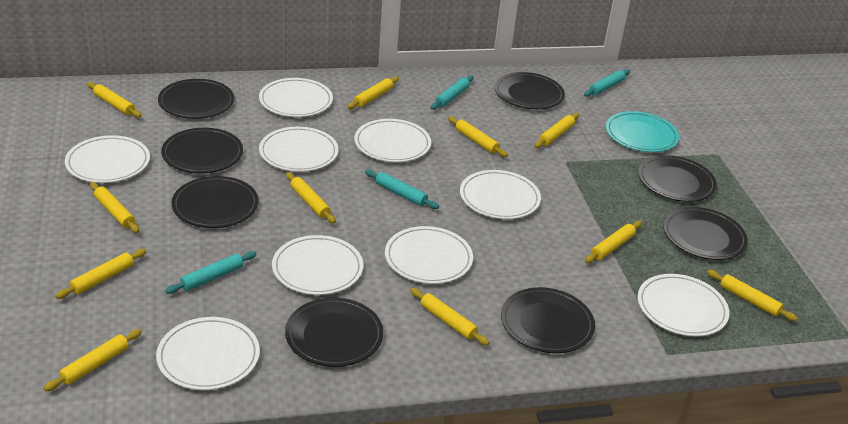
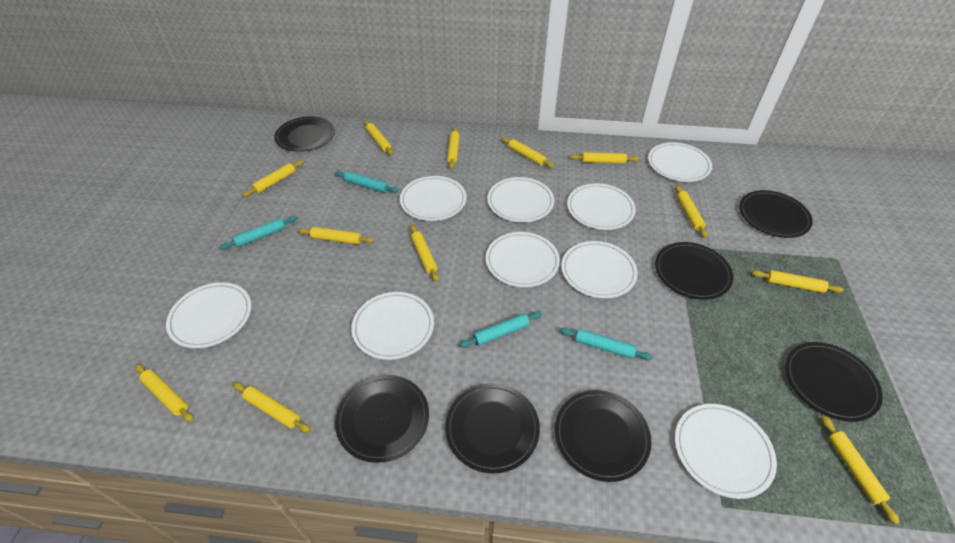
black plate: [158,79,234,119] [161,128,243,174] [171,176,259,228] [285,298,383,367] [495,72,565,109] [501,287,595,353] [638,155,717,202] [663,207,748,260] = 8 -> [274,116,335,152] [335,375,429,463] [445,383,540,474] [555,390,652,482] [655,242,733,300] [739,190,813,238] [785,342,883,422] = 7
turquoise plate: [606,111,679,152] = 1 -> none = 0
yellow rolling pin: [44,329,142,391] [55,249,146,299] [87,82,141,118] [90,182,139,233] [286,172,336,224] [347,76,399,109] [410,288,489,346] [448,116,508,157] [534,113,579,148] [585,221,642,263] [707,270,798,321] = 11 -> [135,364,194,422] [233,382,311,433] [242,160,303,197] [298,227,374,244] [364,120,393,155] [410,225,439,282] [447,127,460,169] [501,137,554,168] [570,152,639,164] [675,185,708,238] [752,270,844,293] [821,416,900,524] = 12

